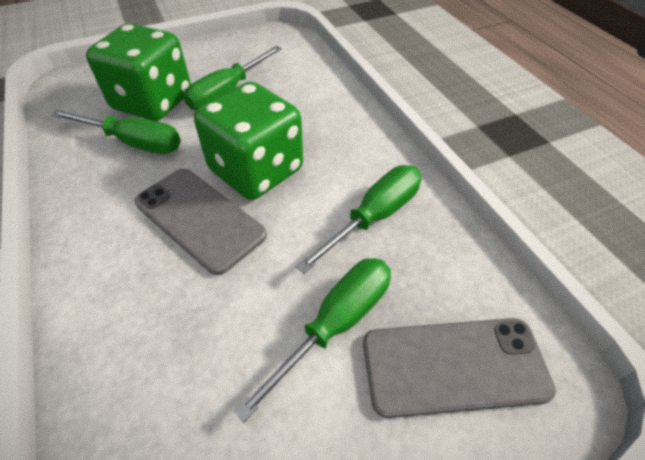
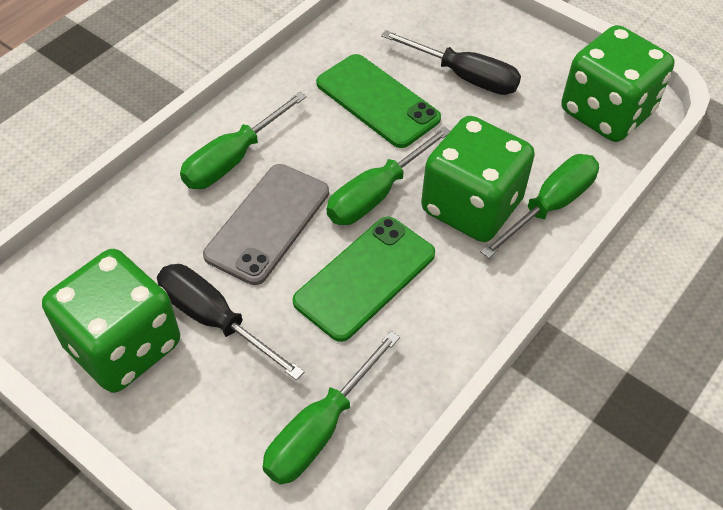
black screwdriver: none = 0 -> [157,264,304,380] [381,30,521,95] = 2
green dice: [86,23,191,121] [194,82,303,200] = 2 -> [42,249,180,393] [421,116,535,242] [561,25,675,142] = 3
green phone: none = 0 -> [293,216,435,342] [316,54,441,148] = 2
grey phone: [135,169,267,275] [363,318,556,418] = 2 -> [203,164,329,285] = 1

